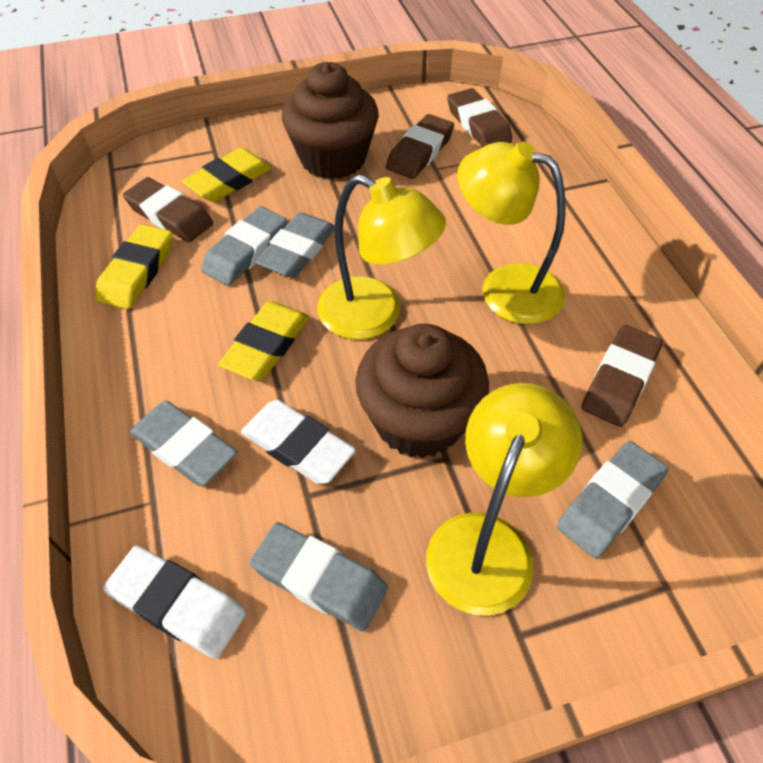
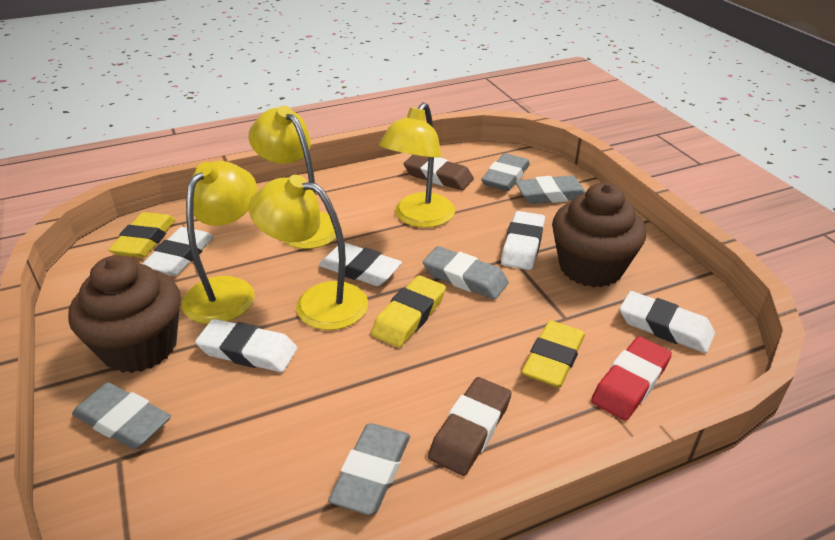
brown eraser: [123,177,213,242] [386,114,454,179] [447,88,513,147] [582,325,663,427] = 4 -> [403,155,474,190] [428,377,512,476] = 2
red eraser: none = 0 -> [591,336,672,421] = 1
white eraser: [103,546,246,659] [241,400,356,484] = 2 -> [142,227,214,276] [195,319,297,372] [319,242,402,286] [501,211,545,270] [620,291,715,353] = 5
yellow lamp: [317,174,446,340] [426,383,582,616] [457,142,566,324] = 3 -> [182,161,257,324] [249,106,341,249] [249,175,368,330] [379,102,455,228] = 4

